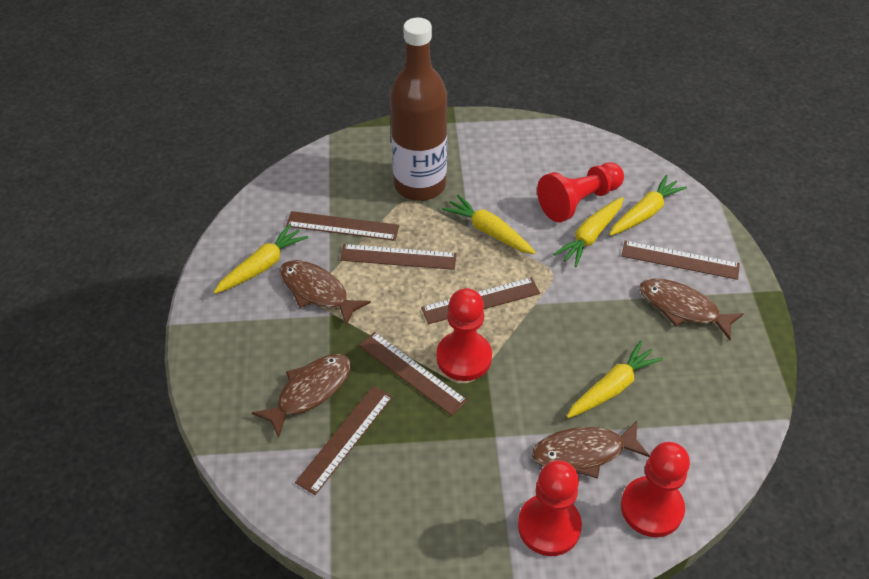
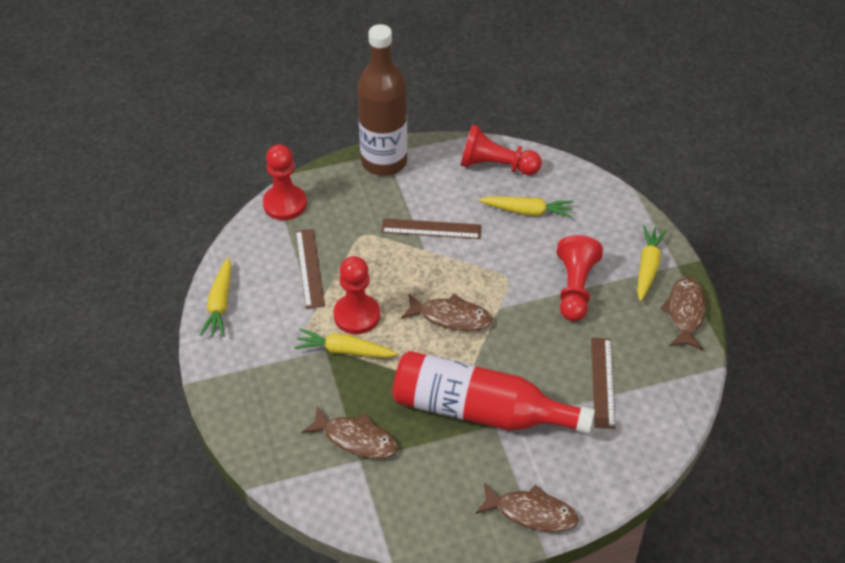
brown ruler: [286,211,399,241] [295,386,393,495] [340,244,457,270] [359,332,468,416] [421,277,540,324] [622,241,740,280] = 6 -> [295,229,325,309] [381,218,481,239] [591,338,616,429] = 3
red bottle: none = 0 -> [393,351,595,434] = 1
yellow carrot: [214,224,308,294] [442,195,536,254] [553,197,624,267] [566,341,663,418] [609,175,687,236] = 5 -> [200,258,231,337] [294,329,397,358] [479,196,574,219] [637,226,667,301] = 4

